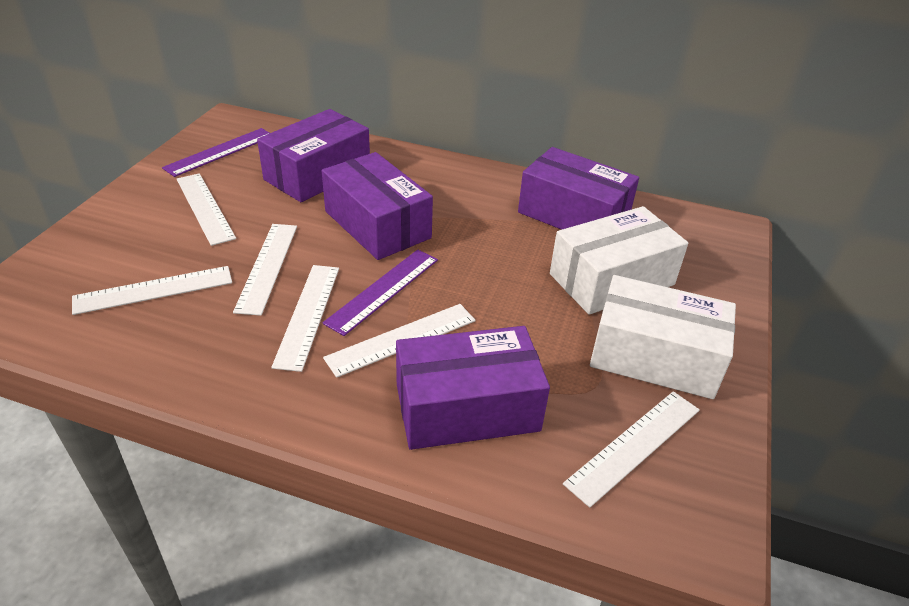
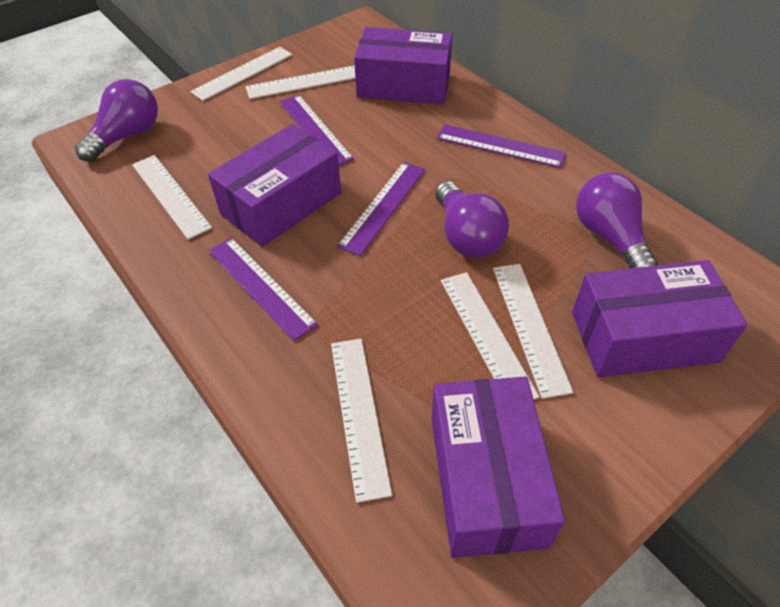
purple light bulb: none = 0 -> [75,79,158,162] [435,181,509,258] [576,173,658,269] = 3
purple ruler: [162,128,270,177] [323,250,438,336] = 2 -> [208,238,318,341] [279,95,354,165] [337,162,425,256] [437,124,566,168] = 4
white box: [550,206,688,315] [590,275,736,399] = 2 -> none = 0

